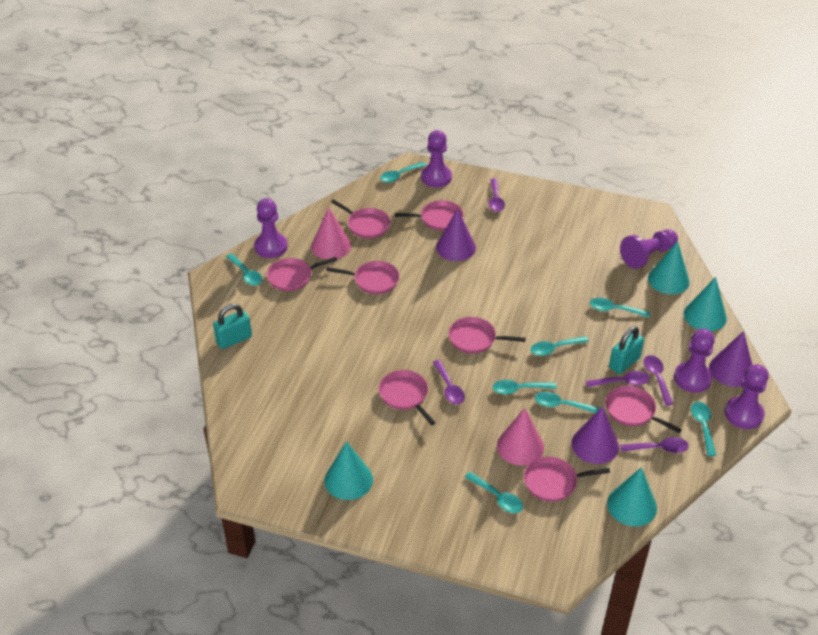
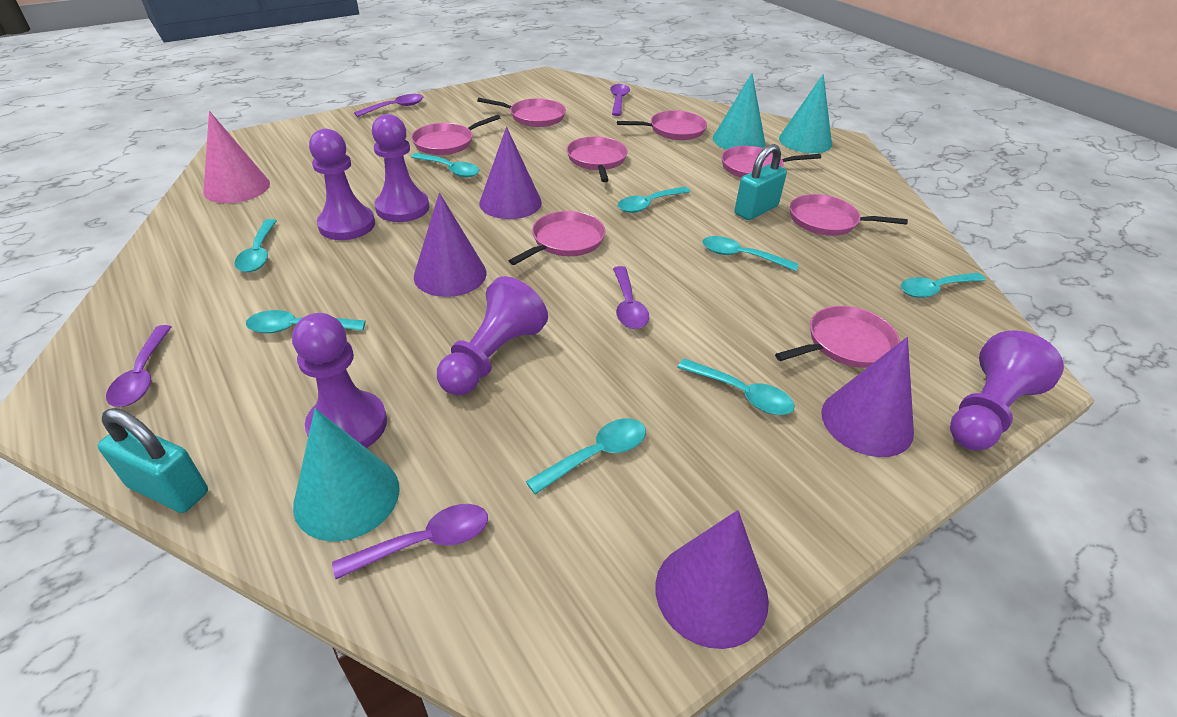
pink cone: [311,207,351,259] [497,408,544,466] = 2 -> [203,111,270,203] = 1
purple cone: [436,209,476,261] [571,406,619,464] [709,331,752,387] = 3 -> [414,193,487,297] [479,127,542,219] [655,510,769,649] [821,337,914,457] = 4
turquoise cone: [325,441,373,500] [607,467,657,527] [648,241,690,294] [684,277,727,331] = 4 -> [293,408,400,541] [713,73,765,150] [779,74,832,153] = 3

